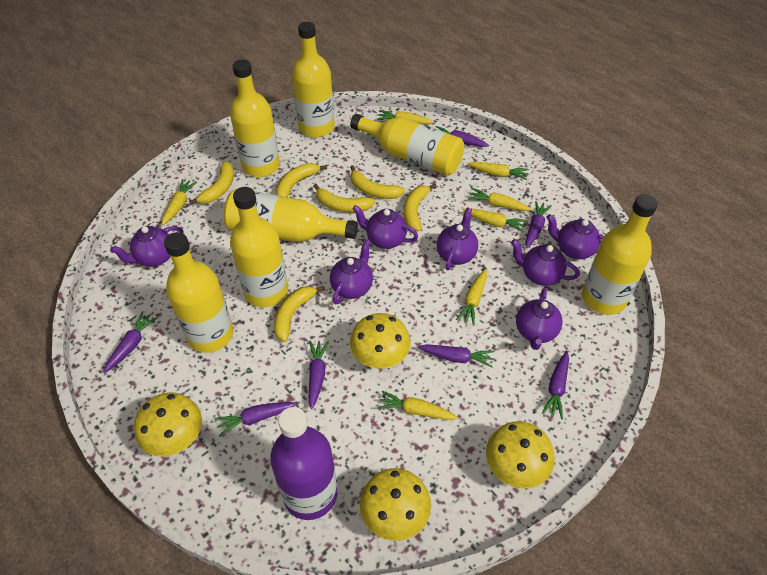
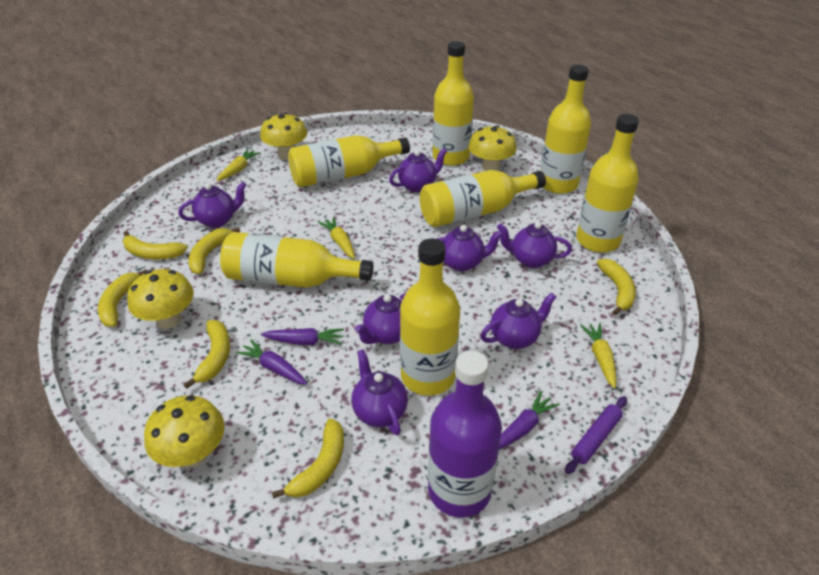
purple carrot: [103,311,158,373] [215,402,297,436] [308,341,329,409] [418,344,495,368] [436,126,489,147] [525,201,552,248] [542,351,569,419] = 7 -> [236,339,307,385] [261,328,344,345] [499,391,560,450] = 3
purple rolling pin: none = 0 -> [565,396,627,474] = 1
yellow carrot: [162,179,197,226] [377,110,434,124] [377,390,458,420] [456,269,487,325] [463,208,528,233] [467,162,529,180] [468,188,532,211] = 7 -> [217,149,260,181] [318,217,355,259] [580,323,616,389] = 3

